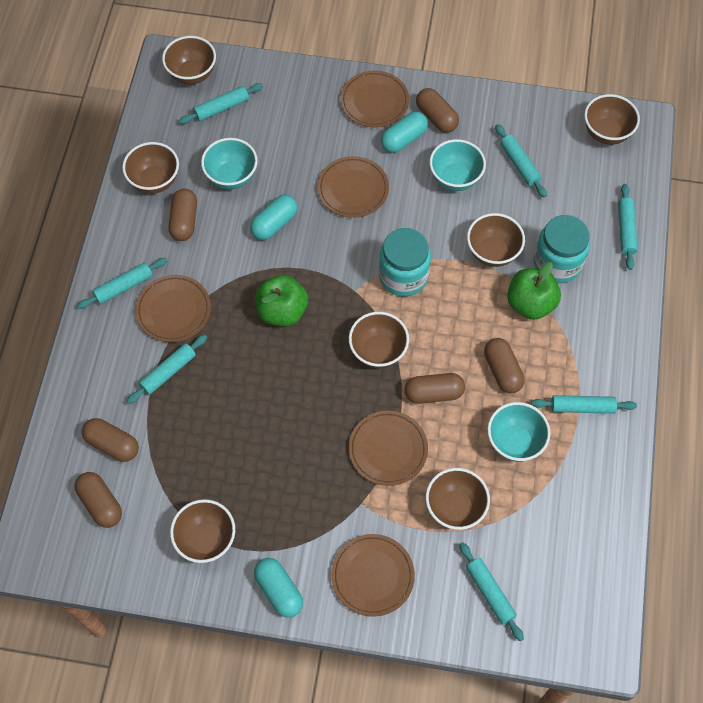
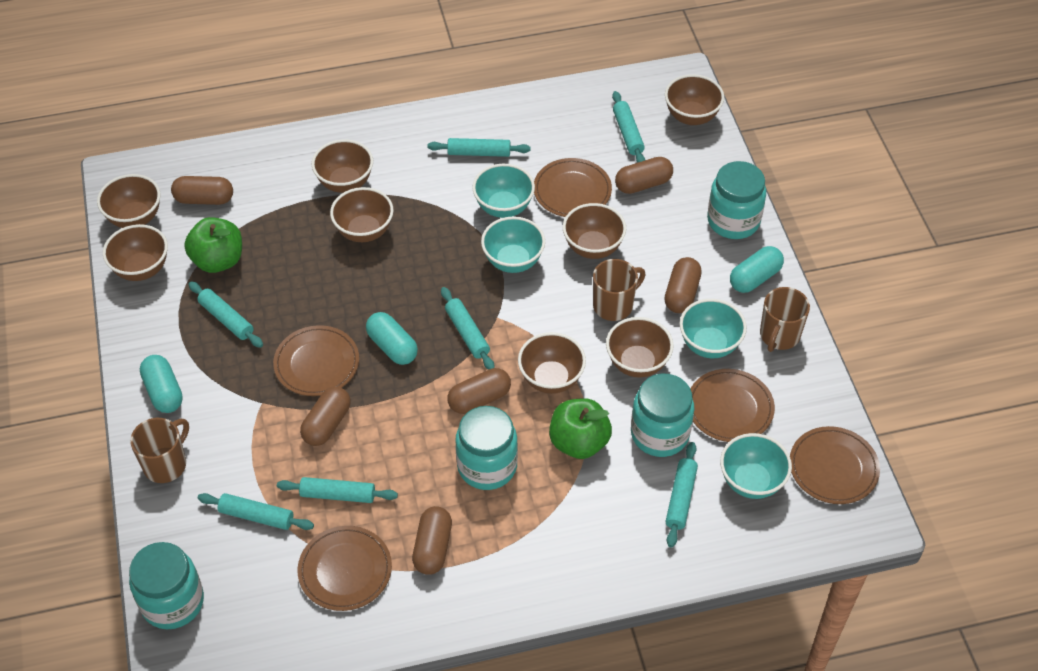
brown bowl: [122,142,179,194] [162,36,216,85] [170,499,235,563] [349,312,409,368] [426,468,490,530] [467,213,525,267] [584,94,640,145] = 7 -> [97,174,160,228] [103,224,168,281] [312,139,373,193] [330,187,394,242] [518,332,586,394] [563,203,626,259] [606,317,674,378] [665,74,724,125] = 8
brown mug: none = 0 -> [130,418,189,483] [593,259,646,321] [760,287,810,352] = 3
turquoise bowl: [201,138,258,189] [429,139,486,191] [487,402,551,462] = 3 -> [472,164,535,218] [481,216,545,273] [679,299,747,358] [720,433,792,499] = 4
turquoise jar: [379,228,431,297] [533,215,590,283] = 2 -> [129,542,204,629] [455,406,518,490] [631,374,694,457] [707,161,766,239] = 4

